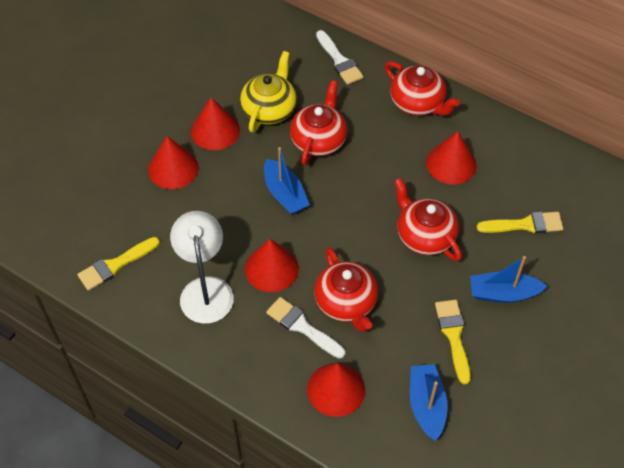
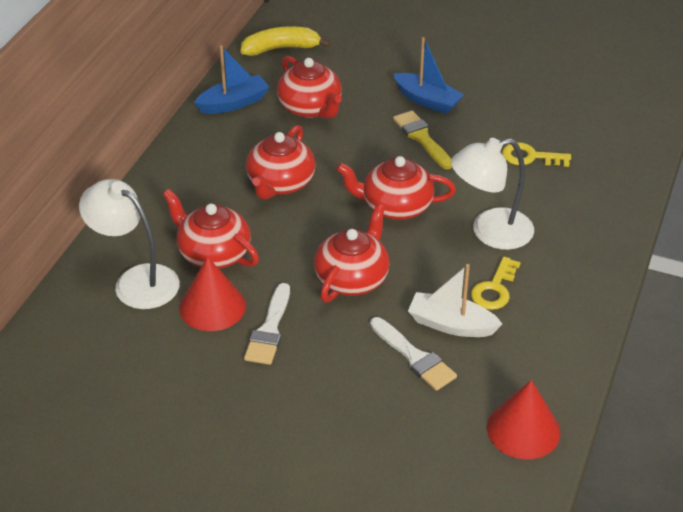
blue boat: [264,147,310,215] [410,364,448,441] [470,256,547,303] = 3 -> [194,45,269,114] [394,37,464,114] = 2
red cone: [148,136,199,189] [191,97,240,150] [245,239,299,292] [307,363,365,417] [426,131,476,185] = 5 -> [179,257,246,331] [487,380,560,459] = 2
red teapot: [290,80,347,166] [314,247,378,332] [384,61,460,116] [394,178,462,261] = 4 -> [163,189,259,269] [246,125,315,200] [277,56,342,119] [314,203,390,302] [336,156,456,220] = 5
white boat: none = 0 -> [408,264,502,337] = 1
white lamp: [170,211,234,324] = 1 -> [79,179,180,309] [451,138,534,250] = 2
yellow banana: none = 0 -> [241,26,331,56] = 1
yellow brush: [77,237,160,291] [435,300,471,384] [477,212,563,233] = 3 -> [393,110,452,169] = 1
yellow key: none = 0 -> [471,257,521,310] [502,142,571,167] = 2
yellow teapot: [240,51,297,132] = 1 -> none = 0

